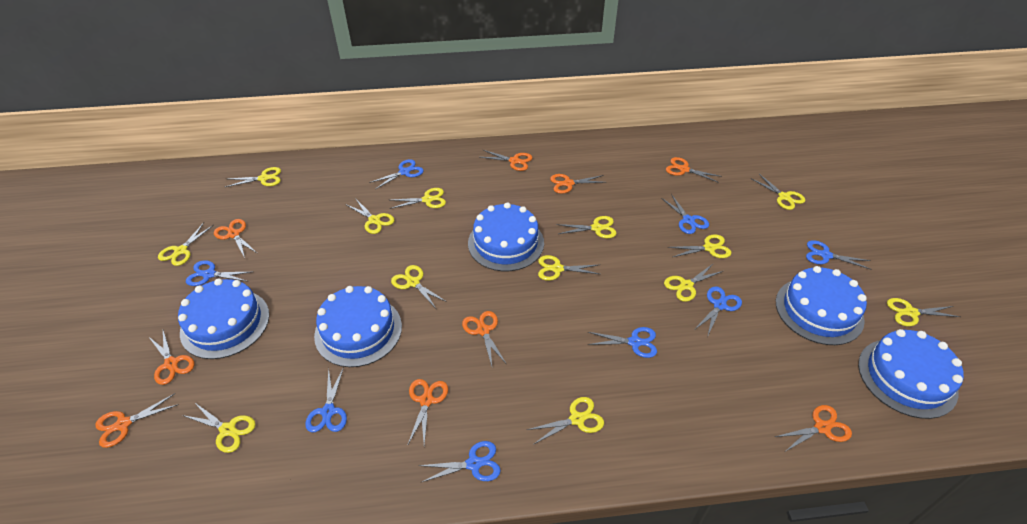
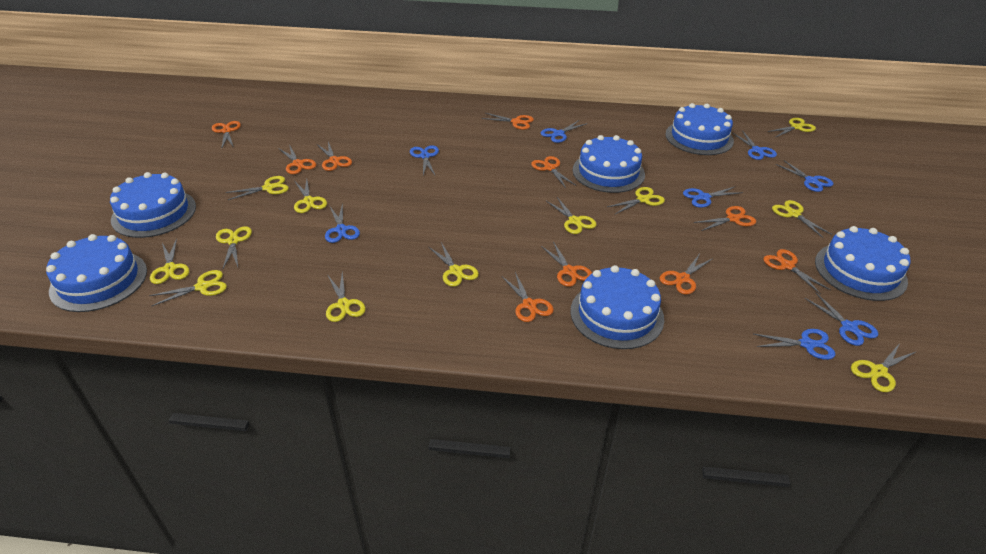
blue cake: [178,278,269,359] [314,286,402,367] [468,202,544,271] [776,266,867,345] [858,329,964,419] = 5 -> [46,234,147,312] [110,172,196,238] [570,265,664,349] [573,135,645,193] [665,103,734,155] [815,226,911,301] = 6
orange scissors: [95,393,179,448] [148,330,194,385] [214,219,257,258] [407,379,448,446] [462,311,506,366] [480,150,532,171] [550,174,606,194] [666,157,722,183] [775,405,852,451] = 9 -> [212,121,241,149] [278,145,316,174] [317,142,352,171] [482,113,534,130] [502,272,554,322] [531,156,575,188] [541,242,592,287] [660,254,712,295] [694,206,756,231] [763,249,831,294] = 10
yellow scissors: [158,223,214,266] [182,402,256,453] [225,167,281,187] [345,198,394,234] [389,188,446,209] [391,265,447,308] [527,397,604,445] [538,255,599,281] [556,216,617,238] [664,263,723,302] [668,234,731,258] [752,174,805,210] [887,298,960,326] = 13 -> [149,270,227,306] [150,238,189,284] [216,226,252,268] [225,176,289,200] [294,179,327,213] [326,272,366,322] [429,242,479,287] [546,197,597,234] [607,187,665,214] [767,118,816,137] [772,200,833,238] [851,343,915,392] = 12

